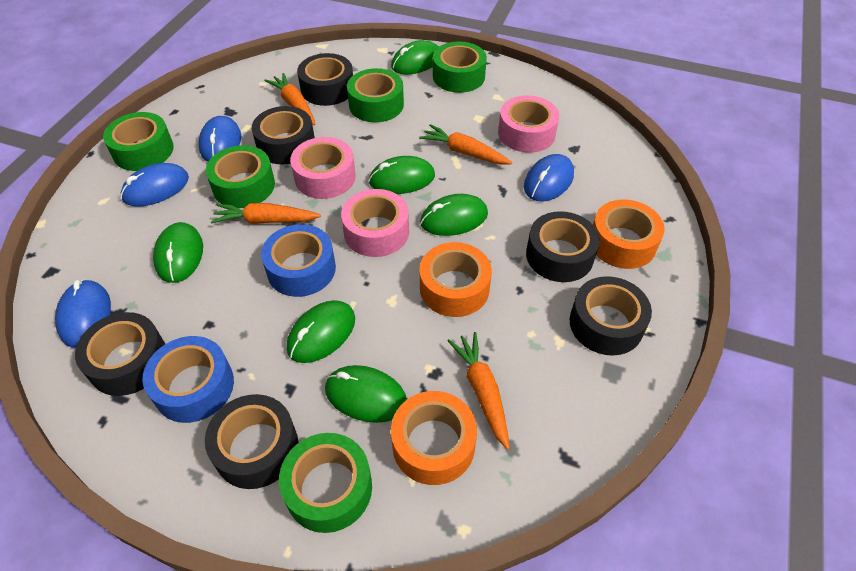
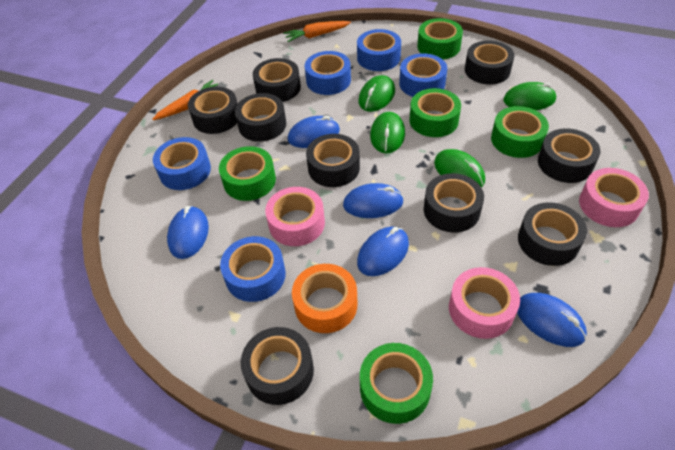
black tape: [75,312,165,396] [205,394,298,489] [252,106,315,164] [297,53,353,106] [526,211,600,282] [570,276,652,356] = 6 -> [188,87,238,134] [235,93,286,142] [241,327,314,405] [253,58,301,102] [306,134,360,187] [424,173,484,233] [465,41,515,85] [518,202,587,266] [538,128,601,183] = 9
blue mouse: [55,279,111,348] [121,163,189,207] [198,116,241,162] [524,154,574,201] = 4 -> [167,206,209,259] [288,116,340,148] [343,183,404,218] [357,227,409,276] [517,293,587,347] = 5
blue tape: [142,336,234,423] [261,224,336,297] = 2 -> [153,137,211,190] [220,236,286,302] [305,51,351,95] [357,29,401,71] [399,53,447,97] = 5
green mouse: [153,222,203,283] [287,300,355,363] [325,365,407,423] [369,156,435,194] [391,40,438,75] [420,194,488,236] = 6 -> [359,75,395,112] [370,112,405,153] [434,149,485,187] [503,82,556,110] = 4
orange carrot: [211,203,321,224] [264,73,316,125] [419,124,512,164] [448,332,510,450] = 4 -> [152,80,218,120] [283,21,351,42] = 2
orange tape: [391,391,477,485] [420,242,492,317] [593,199,665,269] = 3 -> [292,264,357,333] = 1

